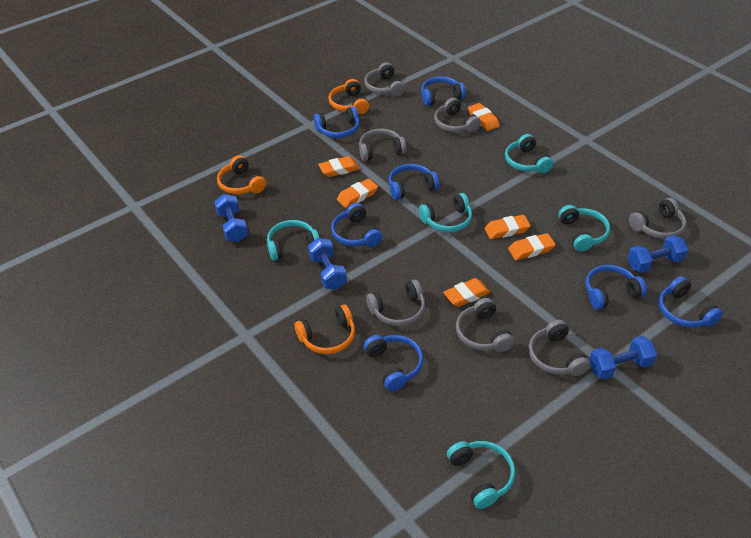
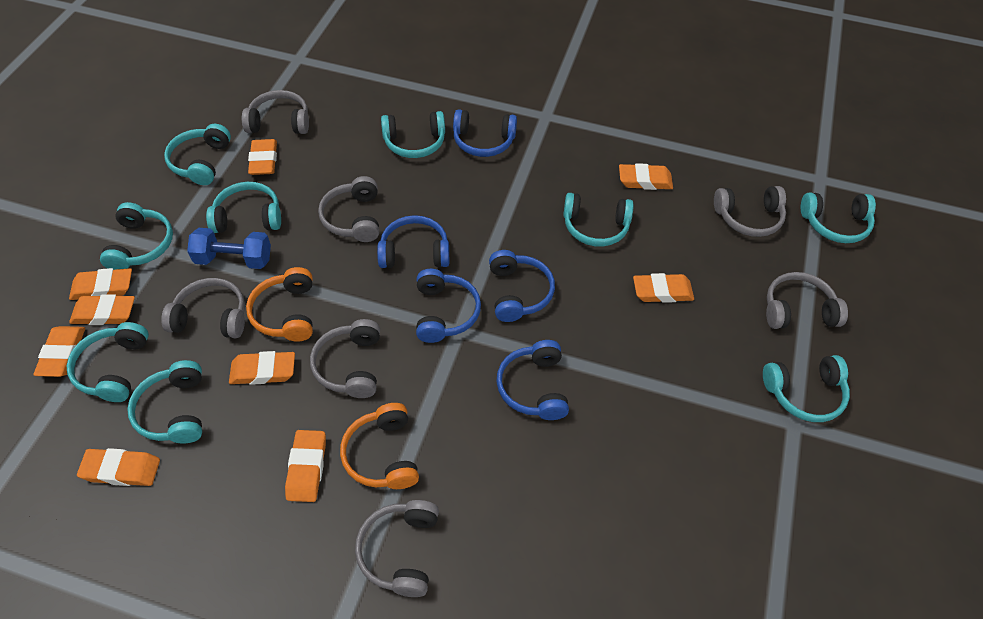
blue dumbbell: [214,194,248,242] [308,238,347,290] [589,336,657,380] [627,235,688,273] = 4 -> [187,228,271,269] = 1
blue headphones: [314,106,359,138] [331,203,383,247] [364,335,423,391] [388,164,439,200] [421,76,466,106] [585,265,647,310] [659,276,723,328] = 7 -> [377,215,449,268] [416,269,481,343] [453,109,517,157] [489,250,555,322] [496,340,569,420] = 5
orange eraser: [318,156,360,177] [337,178,378,208] [443,278,490,307] [468,103,500,131] [485,215,530,239] [508,233,555,260] = 6 -> [33,326,85,377] [69,268,132,300] [69,294,135,325] [77,448,160,486] [229,351,295,385] [248,139,277,175] [285,430,326,502] [619,163,673,190] [633,273,694,303] = 9
orange headphones: [217,155,266,194] [294,305,355,354] [328,79,369,114] = 3 -> [246,267,313,342] [340,403,419,489] = 2
turquoise headphones: [267,220,320,261] [419,193,472,232] [447,441,516,509] [505,134,553,173] [559,205,610,252] = 5 -> [67,322,149,402] [100,202,173,270] [127,360,202,443] [164,124,231,185] [206,182,281,233] [381,111,445,158] [563,193,634,247] [763,355,850,422] [801,192,876,243] = 9

